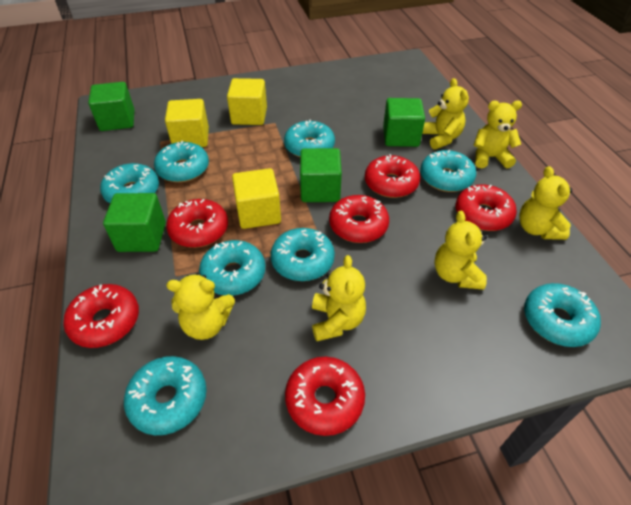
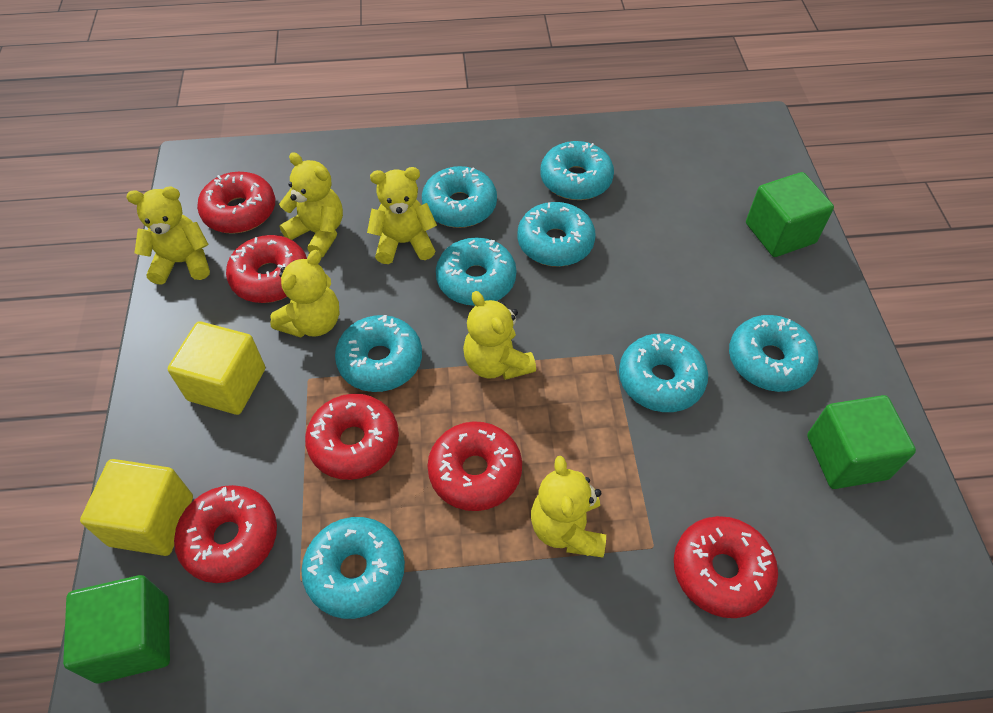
green cube: [88,82,134,131] [103,193,166,252] [300,148,342,202] [383,98,425,147] = 4 -> [63,575,170,683] [746,172,834,257] [807,395,916,489] = 3
yellow cube: [165,99,209,147] [227,78,267,125] [232,168,281,229] = 3 -> [80,459,193,556] [167,321,265,415] = 2

